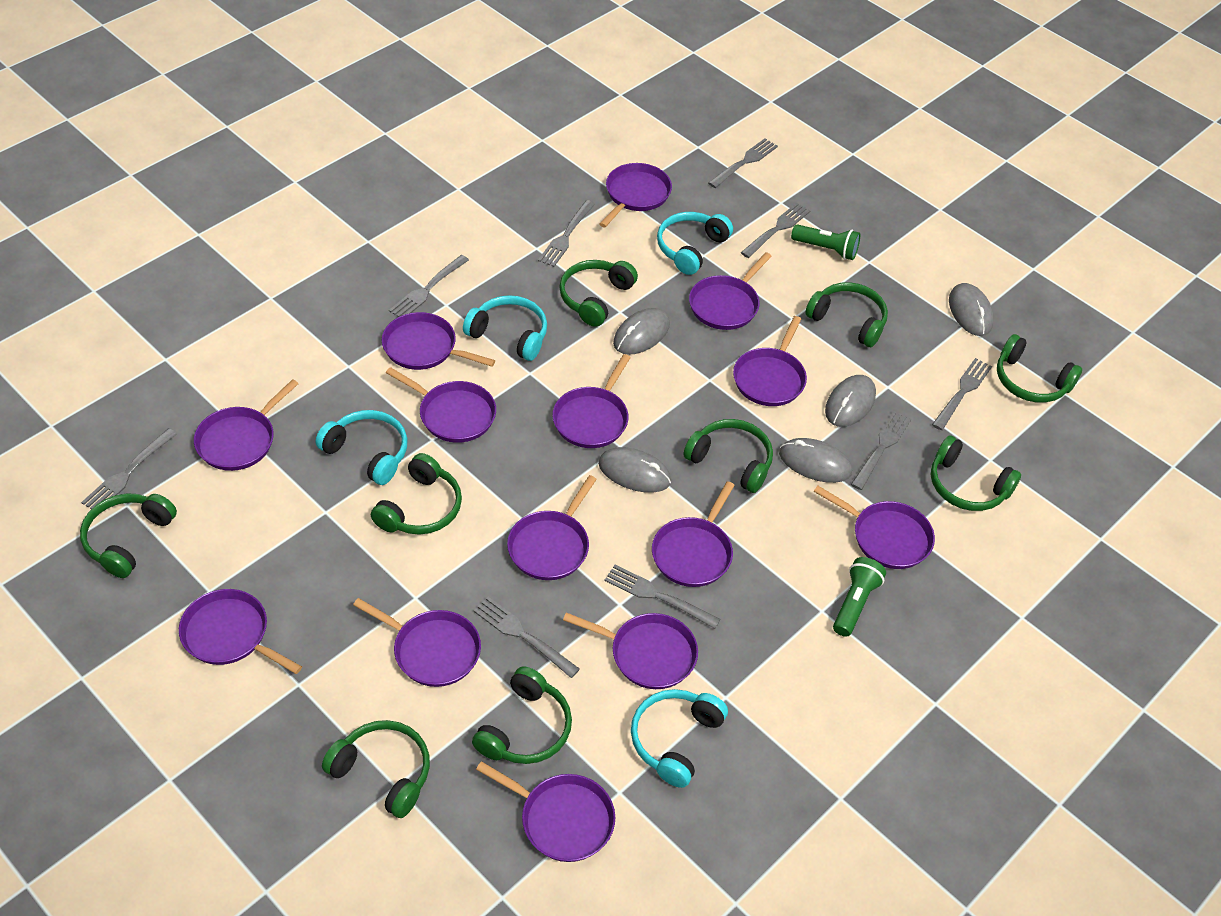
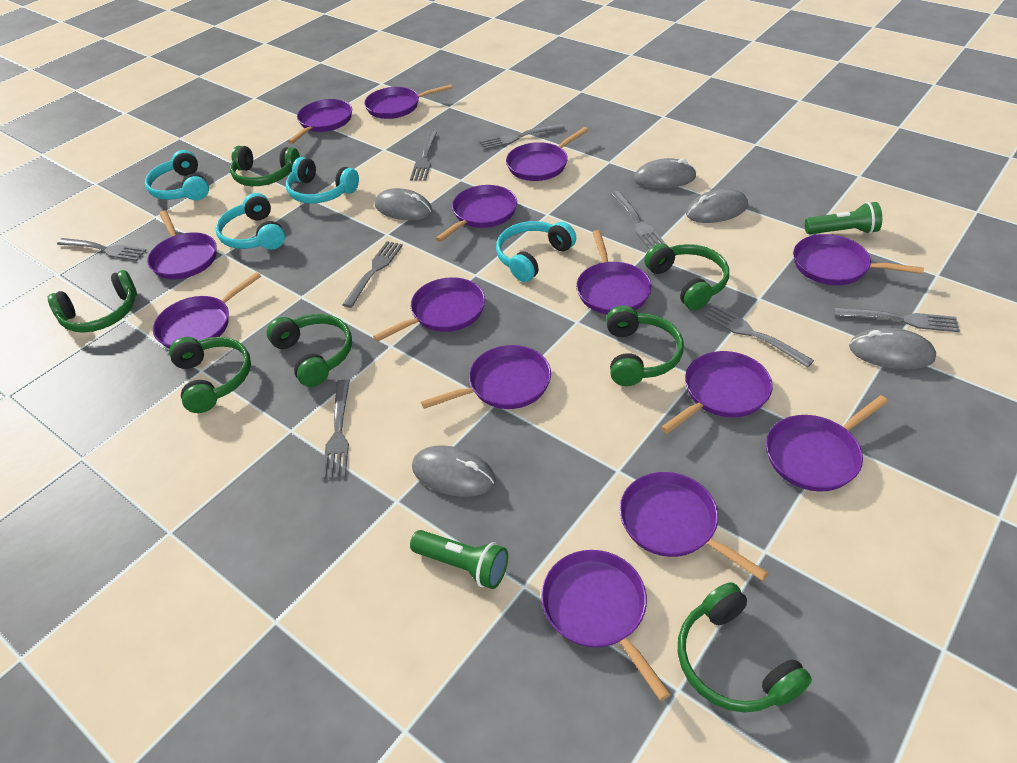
green headphones: [80,493,177,578] [322,720,430,818] [371,453,462,535] [472,666,572,764] [559,260,638,327] [683,419,773,493] [805,282,888,347] [931,435,1021,511] [997,334,1082,403] = 9 -> [48,270,137,333] [169,337,251,413] [230,146,300,186] [267,314,352,387] [606,305,684,386] [644,243,729,310] [678,582,812,713] = 7
grey fork: [81,428,177,509] [389,255,469,317] [473,597,580,678] [538,200,595,267] [604,565,721,629] [708,138,778,188] [741,203,811,258] [851,411,911,490] [932,358,992,430] = 9 -> [57,238,147,261] [322,379,350,479] [342,241,403,308] [410,130,437,181] [480,124,565,150] [611,191,666,249] [703,305,814,368] [834,308,960,332] = 8

